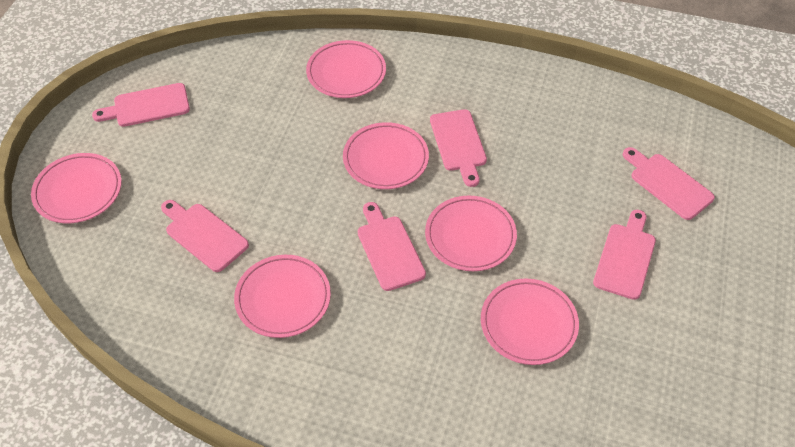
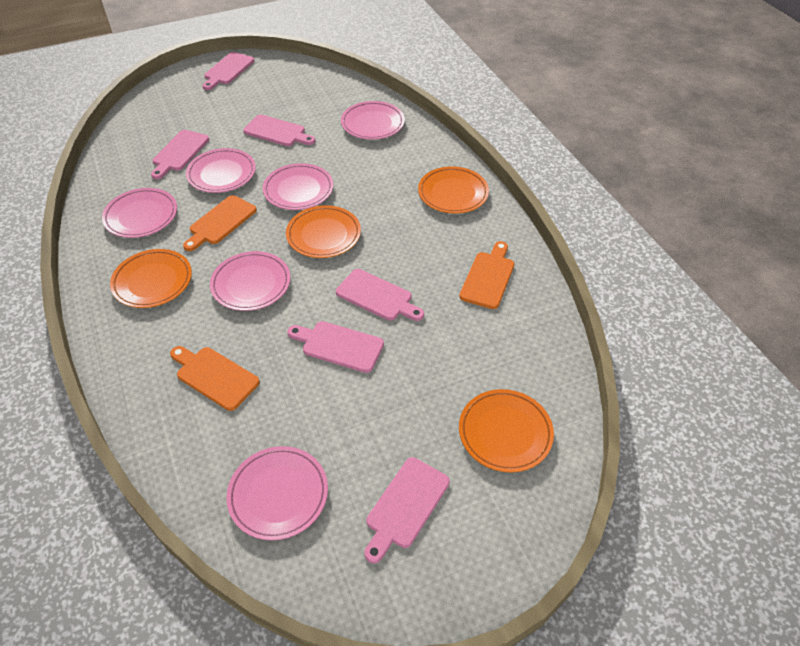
orange cutting board: none = 0 -> [170,346,260,411] [183,195,257,251] [459,241,515,309] = 3
orange plate: none = 0 -> [110,249,192,308] [286,205,361,258] [418,166,489,214] [459,389,554,473] = 4

